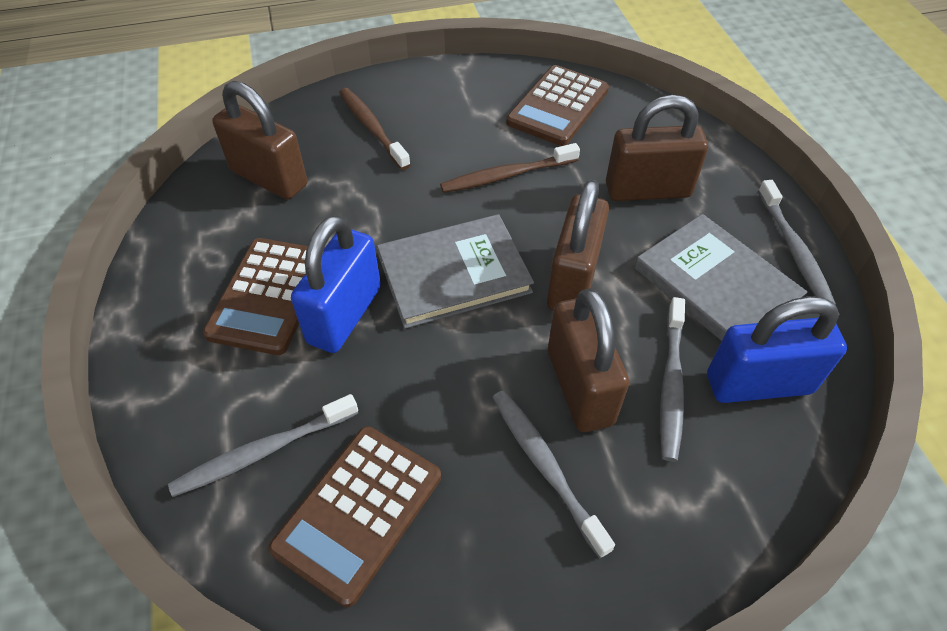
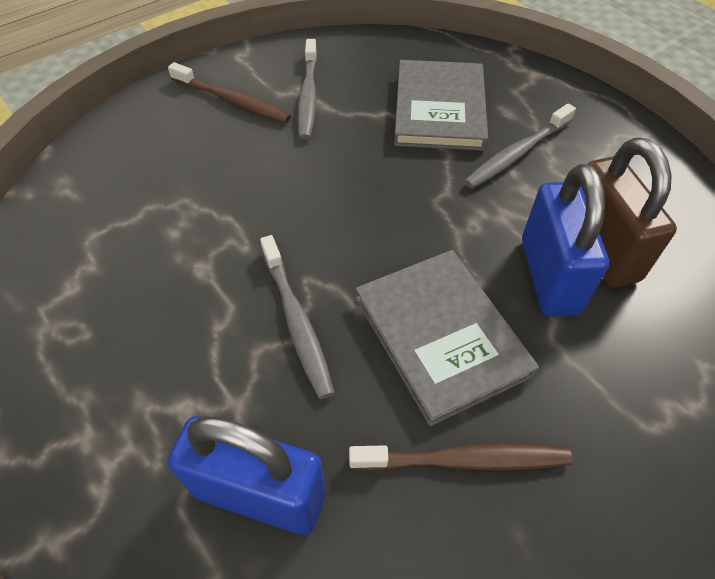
brown calculator: [203,238,308,355] [268,426,441,607] [506,65,609,146] = 3 -> none = 0
brown padlock: [212,81,307,200] [547,180,609,311] [548,288,629,432] [606,95,708,201] = 4 -> [581,137,677,288] = 1
grey toothbrush: [168,394,358,497] [492,390,615,558] [660,297,685,462] [758,180,836,305] = 4 -> [260,235,335,399] [298,39,318,140] [464,103,576,189] = 3

